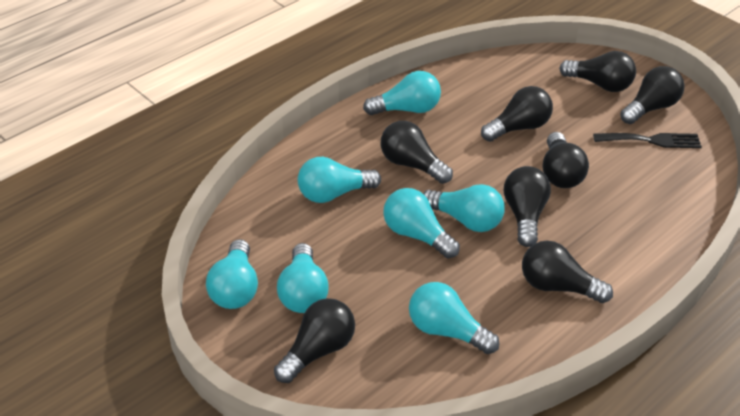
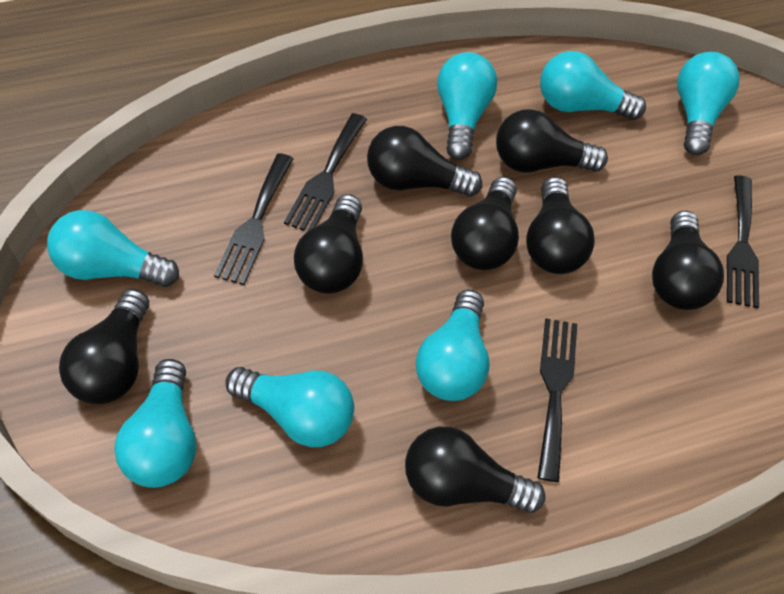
black fork: [593,133,702,148] = 1 -> [214,153,294,285] [284,113,367,231] [537,318,577,482] [727,175,759,308] = 4

